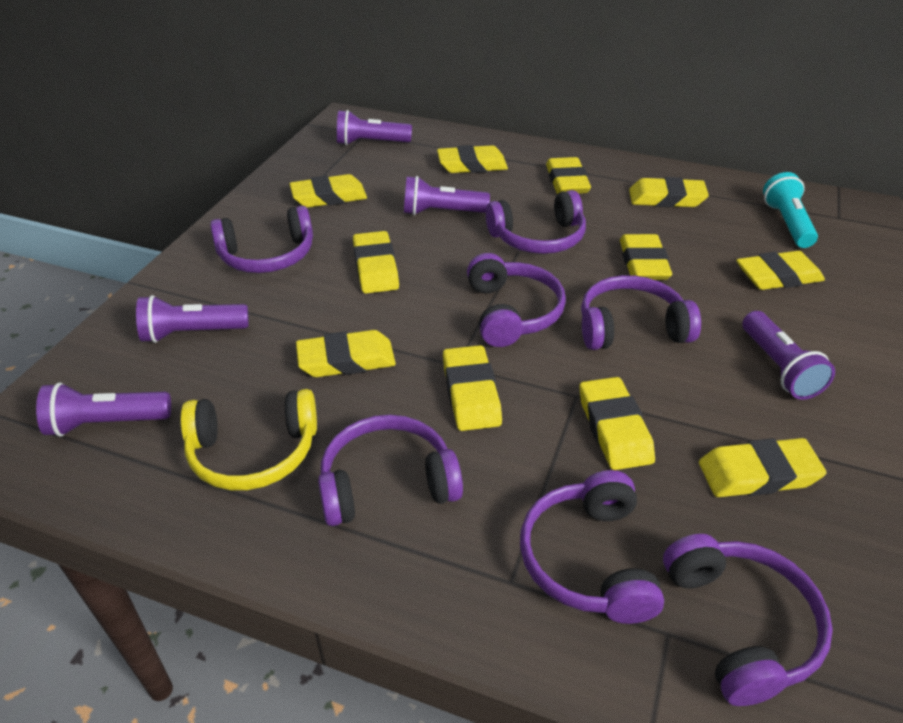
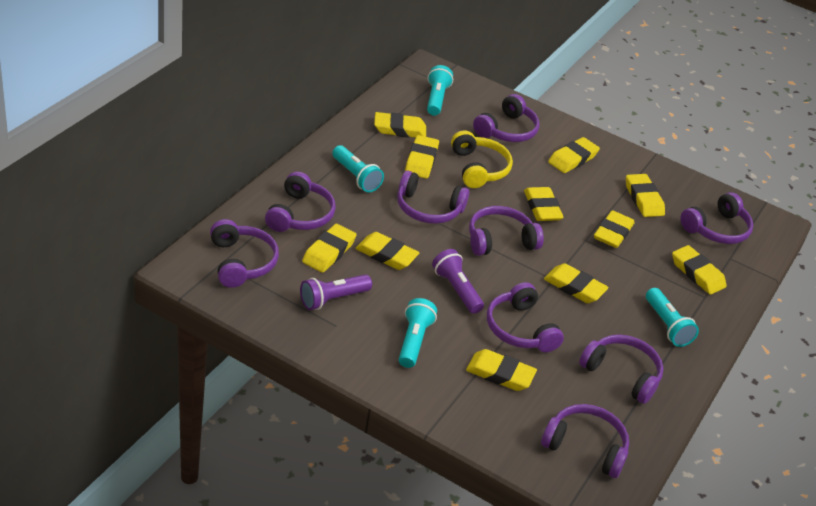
purple flashlight: [36,383,171,437] [136,295,249,343] [337,110,412,145] [404,176,490,215] [742,311,835,400] = 5 -> [300,274,372,310] [432,249,484,314] = 2
purple headphones: [210,206,313,273] [318,415,463,526] [467,253,566,347] [486,190,586,254] [520,470,664,624] [581,275,701,350] [663,534,833,706] = 7 -> [210,219,279,288] [265,171,336,232] [397,170,469,224] [469,206,544,256] [473,94,540,142] [487,282,564,352] [541,404,629,478] [579,334,664,404] [680,192,753,244] = 9
turquoise flashlight: [763,172,818,248] = 1 -> [332,145,384,192] [399,298,437,368] [427,65,453,116] [646,288,699,347] = 4

